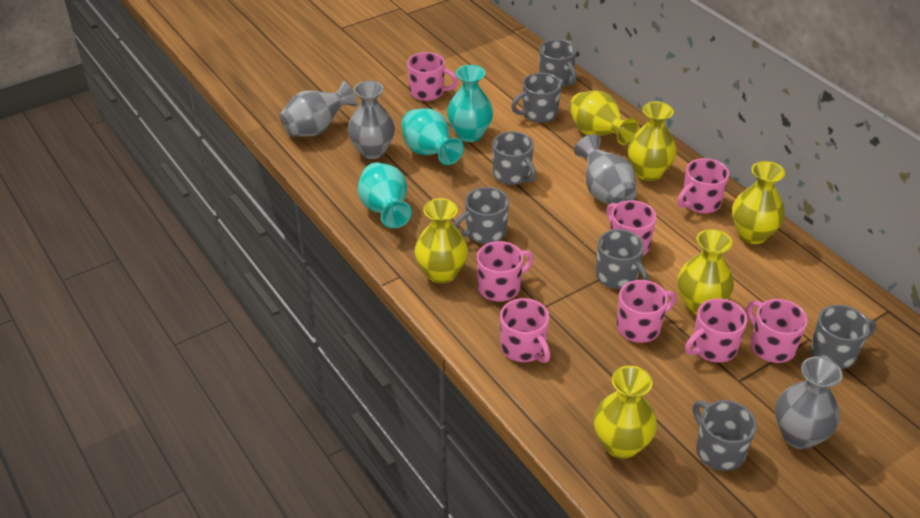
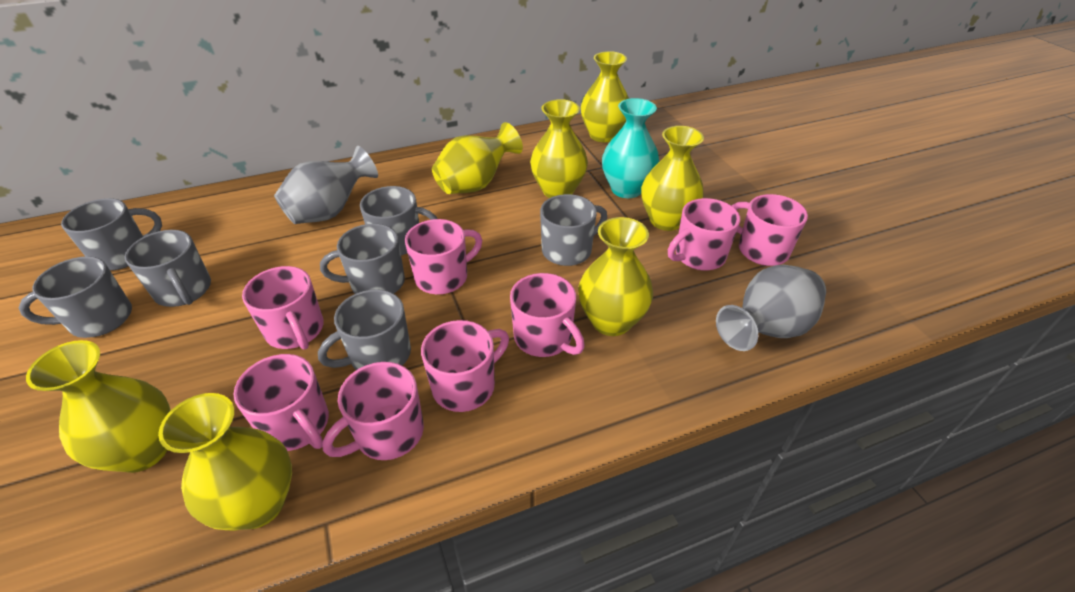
grey vase: [280,81,357,137] [348,81,395,159] [574,134,637,205] [775,357,842,449] = 4 -> [274,146,378,224] [716,265,826,351] = 2
turquoise vase: [358,162,412,228] [401,108,464,165] [447,65,493,142] = 3 -> [602,98,659,198] = 1
yellow vase: [414,198,468,284] [569,91,639,145] [594,366,657,459] [628,102,677,181] [678,229,734,315] [732,161,785,244] = 6 -> [26,340,171,473] [158,393,292,531] [432,122,523,194] [530,99,588,198] [578,217,653,336] [581,51,629,142] [641,126,704,231] = 7

